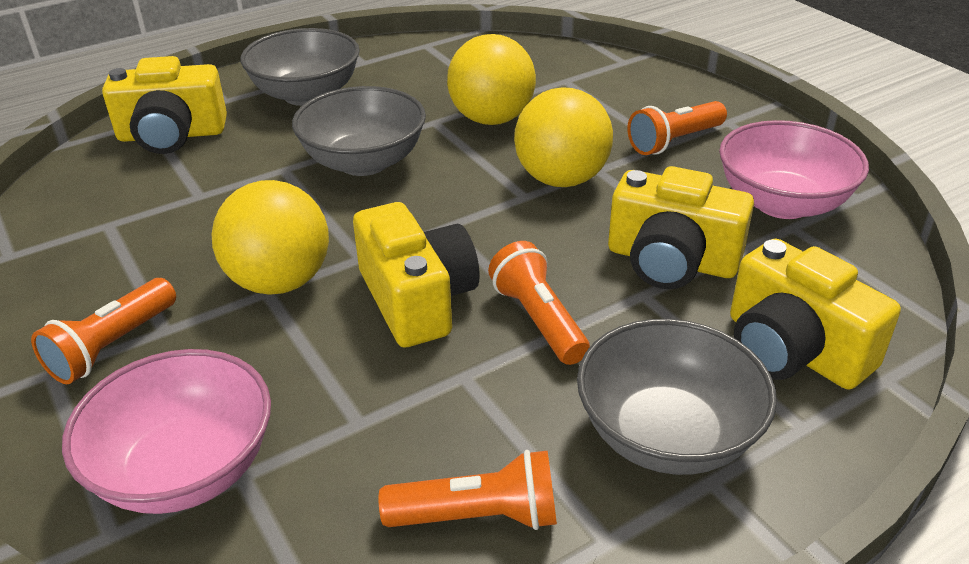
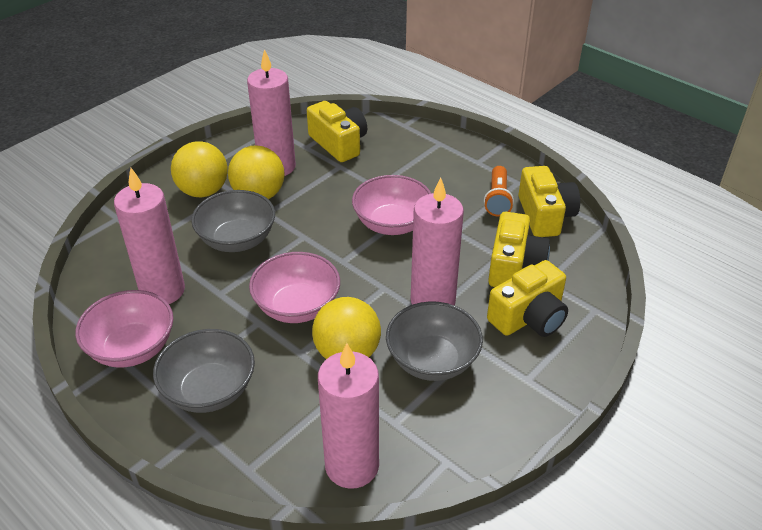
orange flashlight: [31,278,176,384] [379,450,557,530] [488,241,590,365] [627,101,727,155] = 4 -> [484,166,514,217] = 1
pink bowl: [62,349,271,514] [719,120,869,219] = 2 -> [75,290,173,368] [249,252,340,323] [352,175,431,235] = 3
pink candle: none = 0 -> [114,168,185,304] [247,49,296,176] [318,343,379,489] [411,178,464,306] = 4

